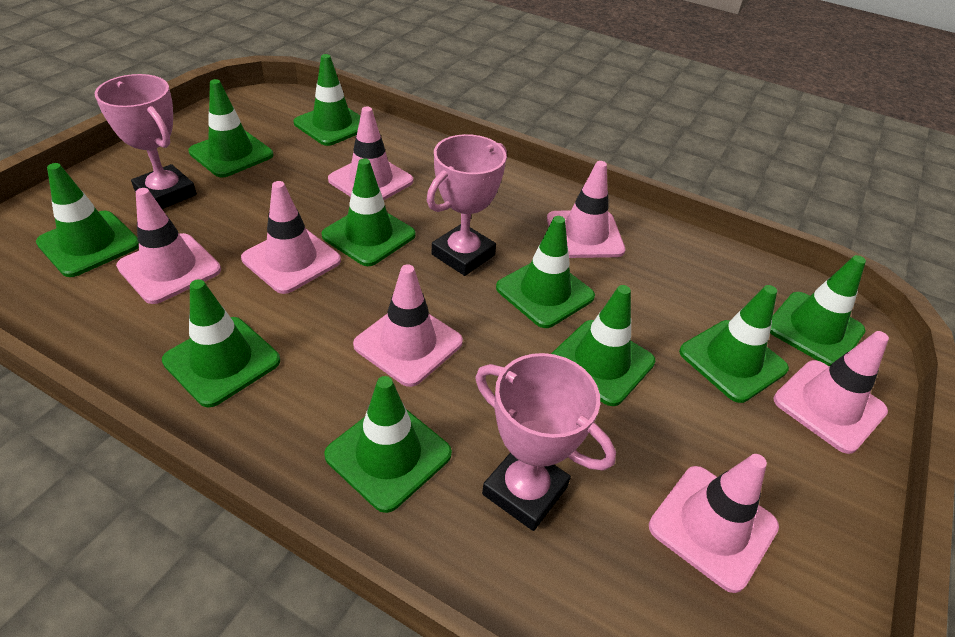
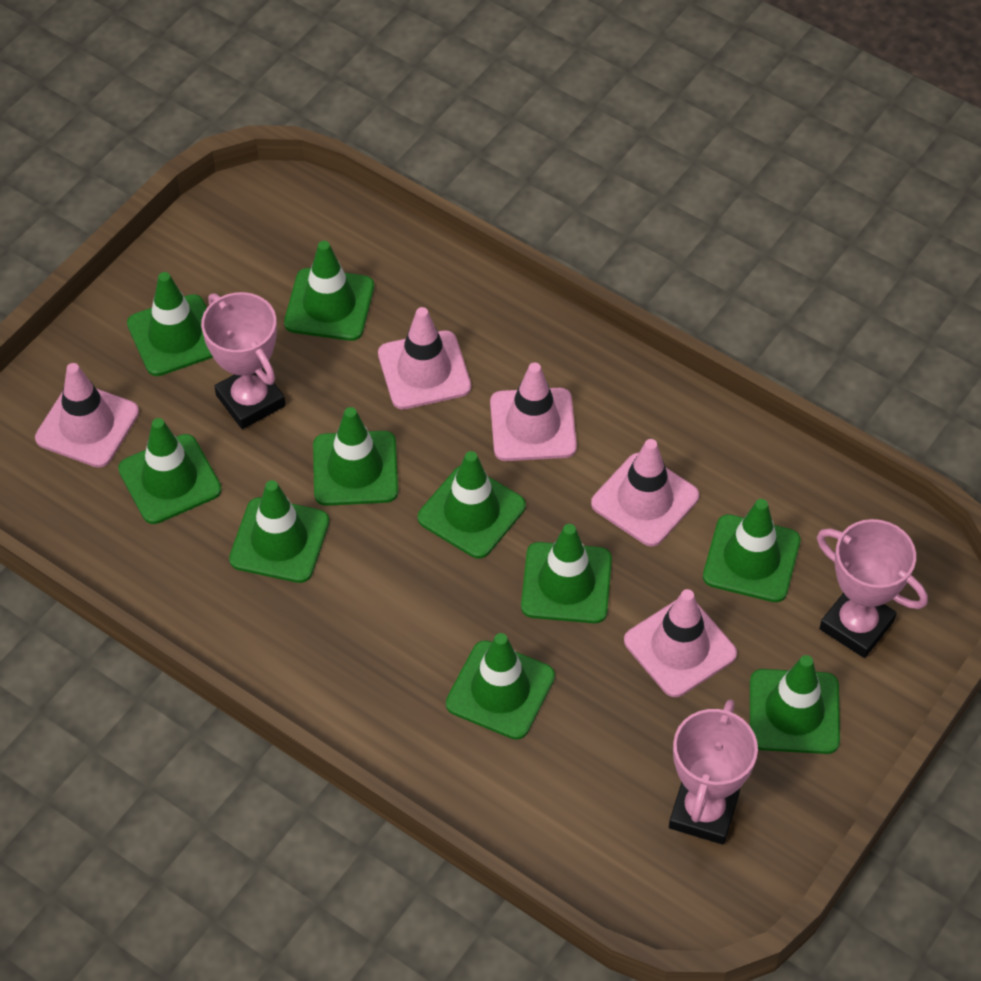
pink traffic cone: [116,188,221,304] [241,181,341,294] [328,107,413,200] [353,264,463,387] [547,161,625,258] [649,454,779,593] [773,331,889,454] = 7 -> [35,363,139,468] [378,307,471,409] [490,363,577,461] [591,439,699,547] [624,589,737,697] = 5

